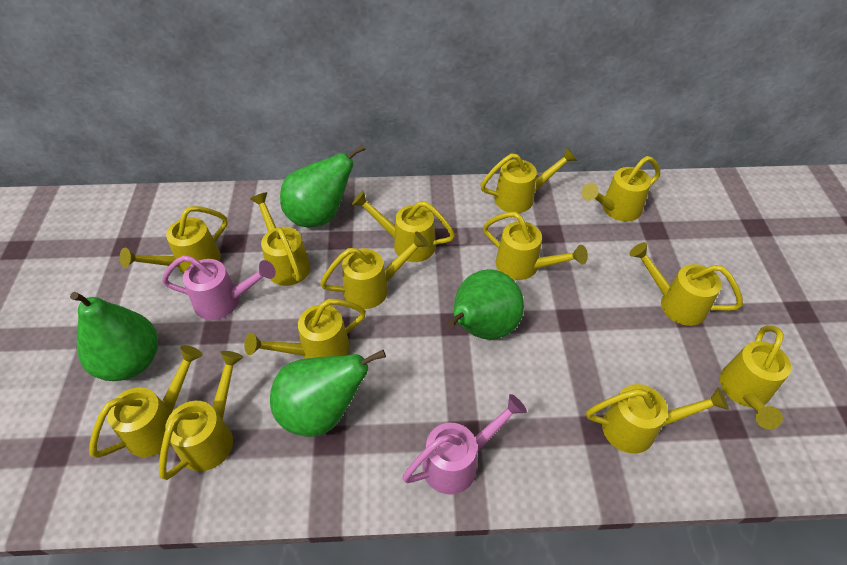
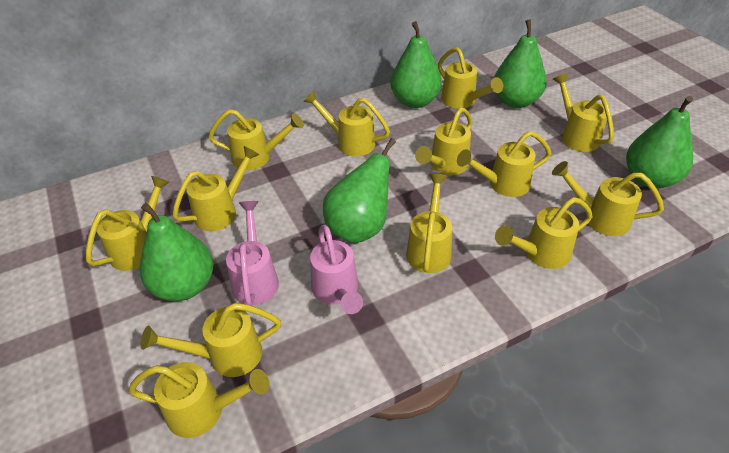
green pear: [70,292,158,381] [270,350,386,437] [280,144,366,227] [447,269,524,340] = 4 -> [140,203,214,301] [323,138,396,243] [391,21,442,108] [494,19,547,108] [626,96,693,188] = 5

